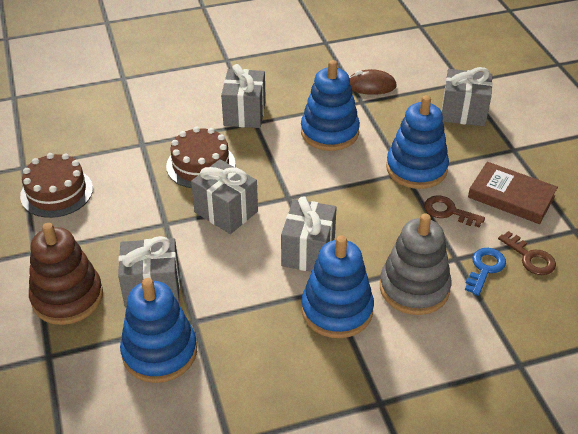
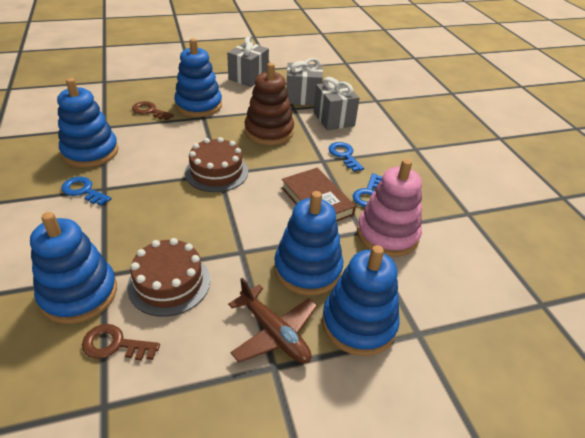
blue key: [465,248,506,296] = 1 -> [61,177,111,206] [329,142,364,172] [353,173,382,207] = 3
blue stacking toy: [120,278,197,383] [301,60,360,151] [301,235,374,338] [386,95,449,189] = 4 -> [30,212,117,324] [57,78,119,168] [174,38,222,117] [274,191,343,295] [322,245,400,356] = 5
brown mouse: [349,69,397,95] = 1 -> none = 0
brown plane: none = 0 -> [228,278,317,364] = 1
grey gift: [118,236,180,307] [191,159,258,234] [221,64,266,128] [281,196,337,272] [442,67,493,126] = 5 -> [227,37,269,87] [286,58,323,105] [313,77,360,130] = 3
grey stacking toy: [380,213,452,315] = 1 -> none = 0
pink stacking toy: none = 0 -> [357,159,422,257] = 1

